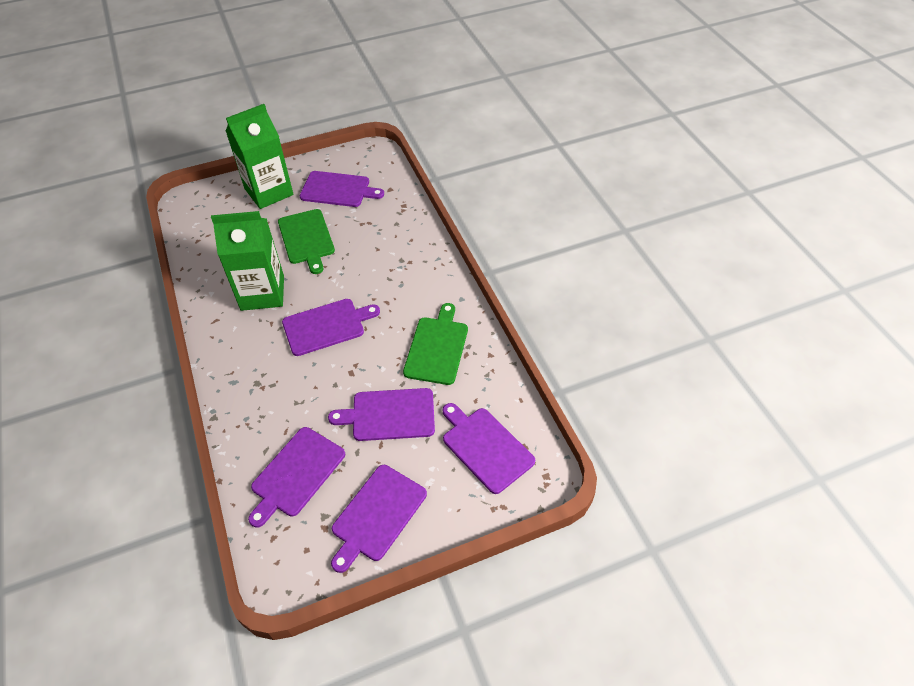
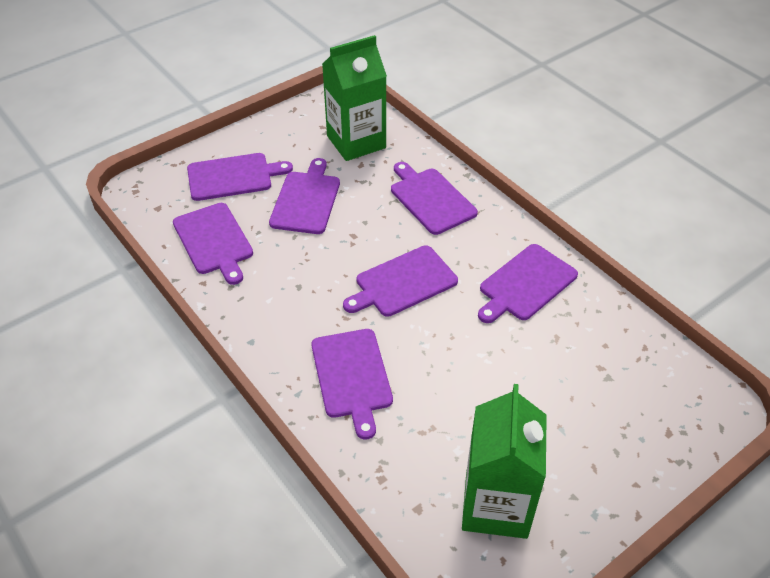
green cutting board: [278,209,335,274] [403,303,468,385] = 2 -> none = 0
purple cutting board: [248,427,345,528] [282,299,380,356] [300,171,384,207] [328,388,435,441] [331,465,427,573] [442,403,535,494] = 6 -> [173,203,253,285] [187,153,293,201] [269,158,340,234] [311,329,393,440] [343,246,458,317] [391,162,478,235] [478,244,578,323] = 7

